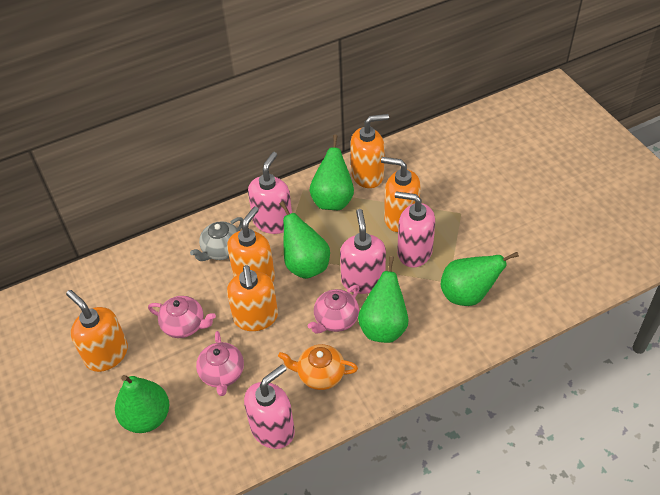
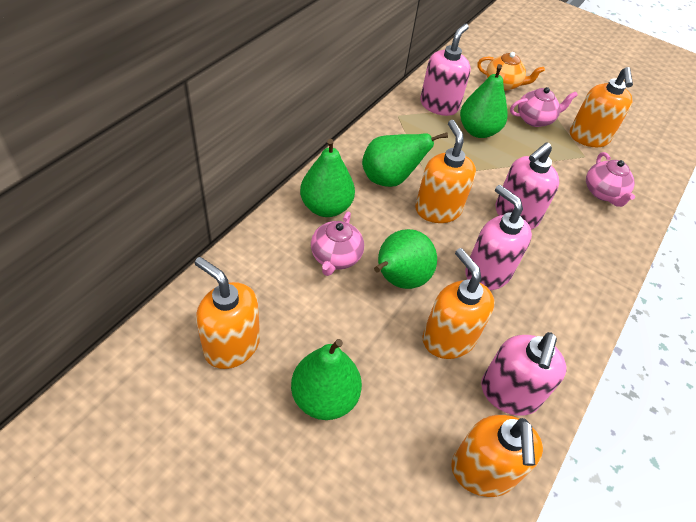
grey teapot: [190,217,243,261] = 1 -> none = 0

